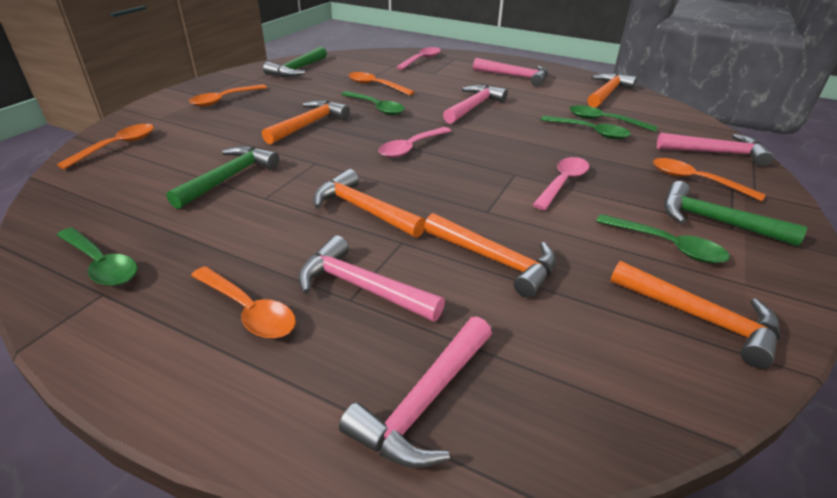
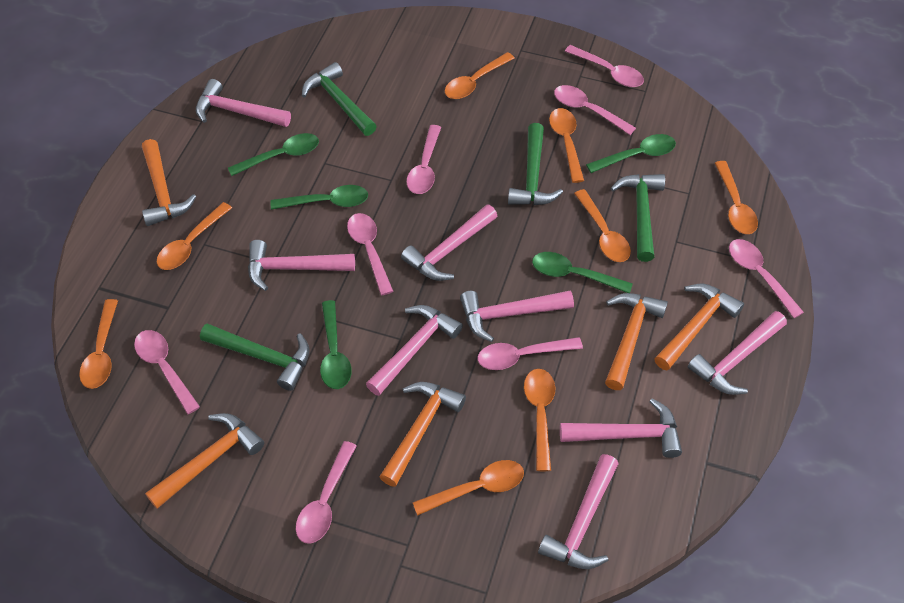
green hammer: [166,146,279,209] [263,47,327,77] [664,181,807,246] = 3 -> [200,323,310,391] [302,62,377,136] [508,123,563,205] [611,174,665,262] = 4
orange spoon: [57,124,154,169] [189,84,267,107] [191,266,296,339] [349,72,415,96] [653,158,765,201] = 5 -> [79,299,118,389] [157,202,232,270] [412,460,524,516] [445,52,514,99] [524,369,555,471] [549,108,584,183] [574,189,631,262] [715,161,758,234] = 8
pink hammer: [298,235,445,322] [339,317,492,468] [443,85,508,124] [473,58,548,86] [657,133,774,167] = 5 -> [196,79,291,127] [248,240,355,291] [366,305,463,396] [401,204,497,281] [460,291,574,342] [538,454,619,569] [560,398,682,458] [688,311,787,395] = 8
pink spoon: [378,127,451,158] [396,47,441,70] [533,157,589,210] = 3 -> [134,330,200,414] [296,441,357,544] [347,213,393,295] [406,125,441,194] [478,337,583,370] [554,85,636,135] [565,45,644,87] [729,239,804,318] = 8

